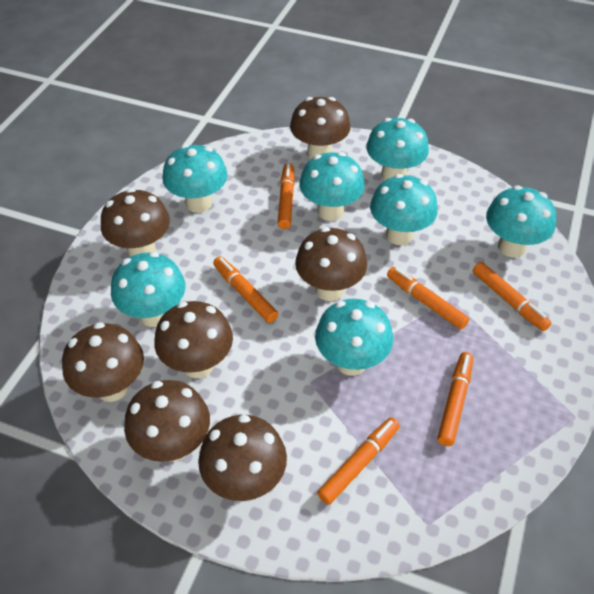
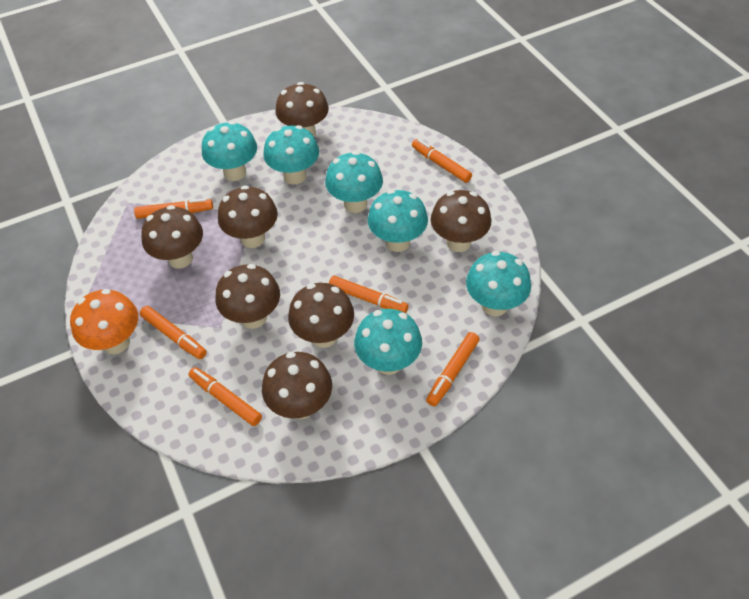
orange mushroom: none = 0 -> [70,289,138,354] = 1
turquoise mushroom: [111,252,185,327] [163,144,227,213] [299,152,365,221] [315,299,393,376] [366,118,429,181] [370,174,438,245] [486,185,556,257] = 7 -> [202,121,257,181] [263,125,319,185] [325,151,383,213] [354,309,422,375] [368,190,428,252] [466,251,531,316] = 6

